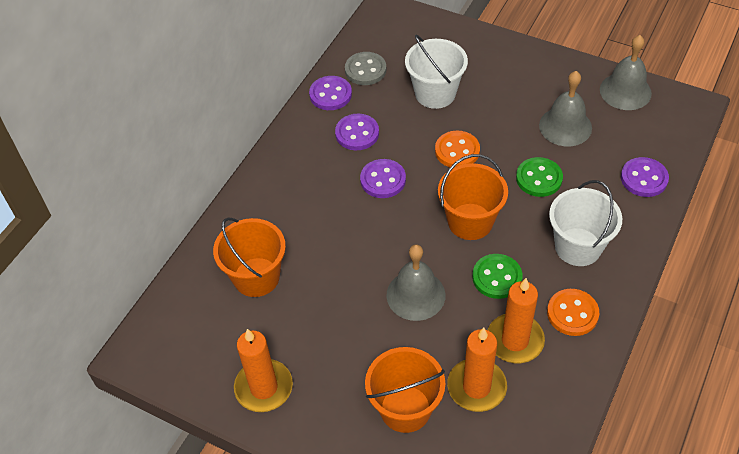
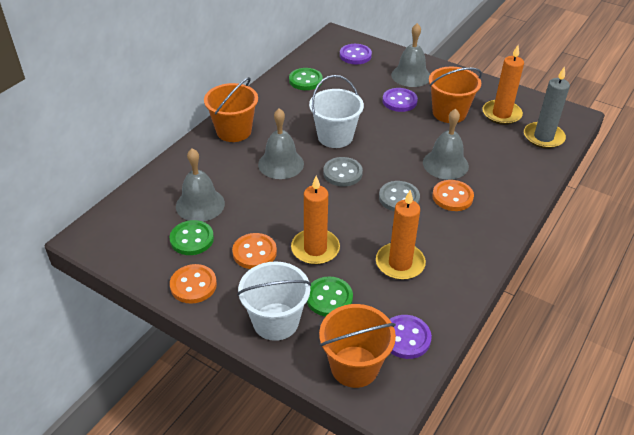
green button: [472,254,522,299] [516,157,563,197] = 2 -> [170,220,214,255] [289,68,323,90] [307,277,353,317] = 3
grey bell: [386,244,446,321] [539,71,592,146] [600,35,652,110] = 3 -> [176,148,225,222] [258,108,304,179] [391,23,430,87] [423,109,469,180] = 4
grey button: [345,52,386,85] = 1 -> [323,157,363,187] [379,181,420,212] = 2
grey candle: none = 0 -> [524,66,570,149] = 1
orange button: [435,131,480,167] [547,289,599,336] = 2 -> [170,264,217,304] [232,233,277,269] [432,180,474,211] = 3
purple button: [309,76,352,110] [335,114,379,150] [360,159,406,198] [621,157,669,197] = 4 -> [340,44,372,64] [382,88,418,112] [390,315,432,359] = 3

